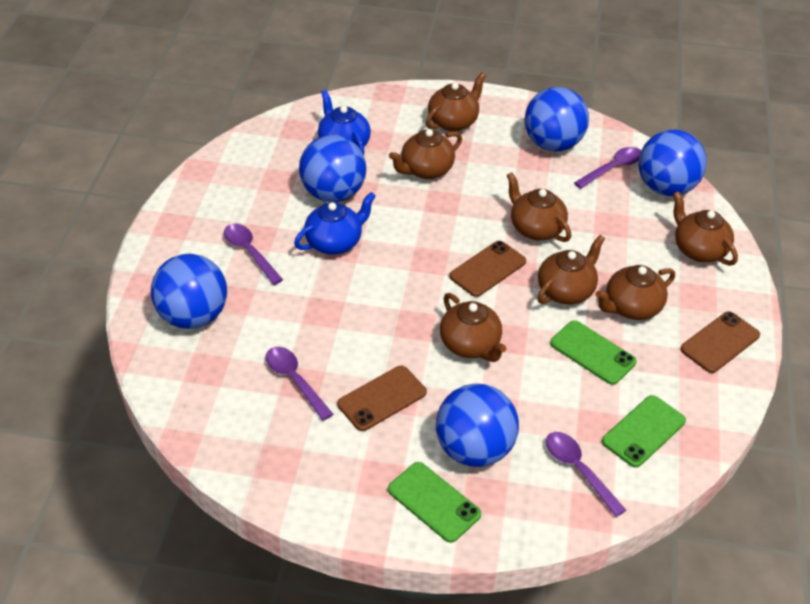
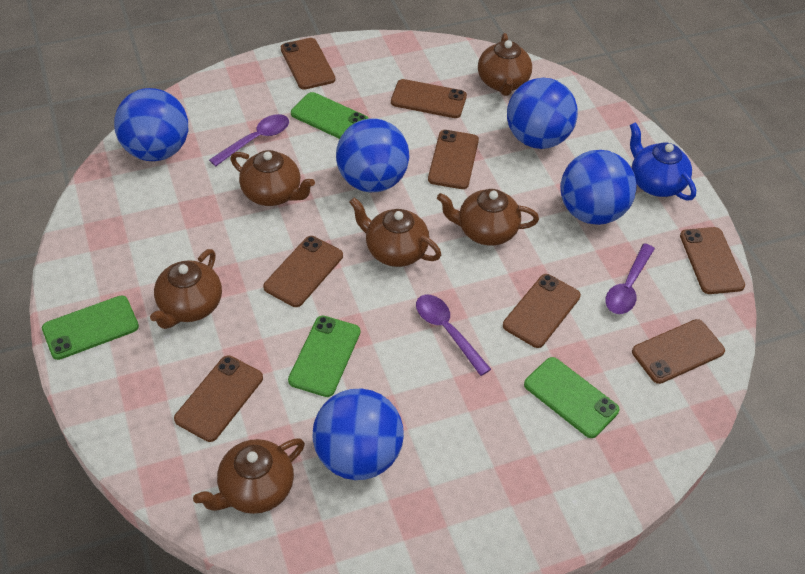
blue teapot: [294,192,376,255] [318,90,371,155] = 2 -> [630,122,696,201] = 1
brown phone: [337,366,427,431] [449,241,526,297] [680,311,760,373] = 3 -> [174,355,263,442] [263,236,343,307] [281,38,335,90] [391,79,467,118] [428,130,479,189] [503,274,581,348] [632,319,725,384] [680,227,745,294] = 8
brown teapot: [389,129,462,179] [426,72,486,132] [440,293,506,362] [507,172,571,242] [537,235,605,304] [596,265,675,320] [673,191,738,266] = 7 -> [150,249,222,329] [193,439,305,514] [231,150,315,206] [349,197,441,267] [437,189,539,246] [478,33,532,96] = 6
green phone: [388,462,481,543] [550,320,637,385] [602,395,686,468] = 3 -> [42,296,139,360] [288,316,360,397] [291,92,369,139] [524,357,619,438] = 4
purple spoon: [224,224,283,285] [266,347,333,421] [546,432,626,517] [574,147,641,189] = 4 -> [209,114,289,166] [416,295,491,376] [605,243,655,314] = 3

